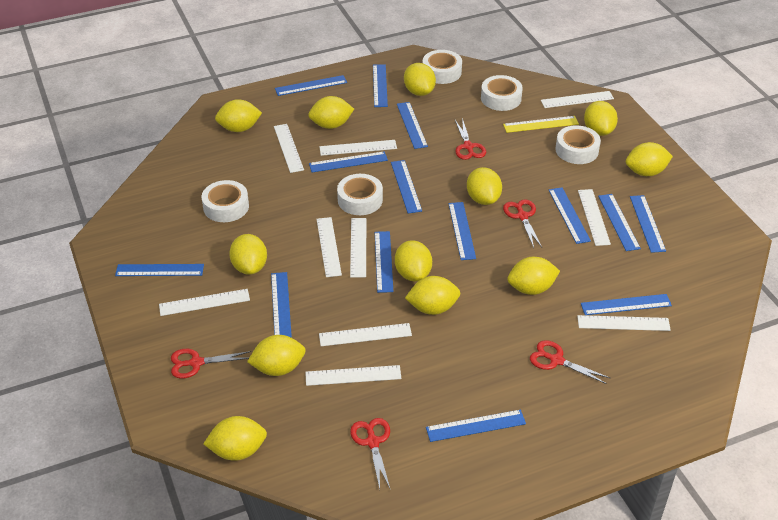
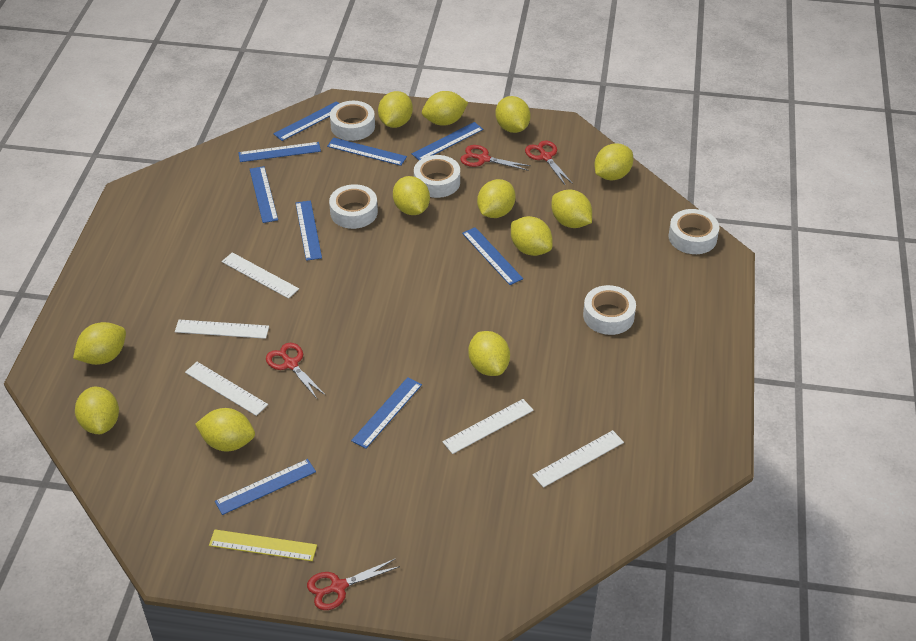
blue ruler: [115,264,204,276] [271,272,292,337] [275,75,347,96] [309,151,388,172] [373,64,388,107] [375,231,394,293] [391,160,422,214] [397,102,428,149] [426,410,526,442] [448,202,476,260] [549,187,591,244] [581,294,672,315] [598,194,641,251] [630,195,666,253] = 14 -> [215,459,316,515] [238,142,321,162] [250,166,278,223] [273,101,339,141] [296,200,322,261] [327,137,407,166] [351,377,422,449] [412,122,484,160] [462,227,523,285] = 9
red scissors: [171,349,251,379] [350,418,391,490] [455,118,486,160] [503,199,542,248] [530,340,610,384] = 5 -> [266,343,326,399] [307,558,400,610] [460,145,530,171] [525,141,573,185] = 4
white ruler: [159,289,250,316] [274,124,304,173] [305,365,401,386] [317,217,342,277] [319,140,397,156] [319,323,412,346] [350,218,366,278] [541,91,614,108] [577,315,671,331] [578,189,611,246] = 10 -> [175,320,269,339] [185,362,268,416] [221,252,299,299] [442,399,534,454] [533,430,624,488] = 5

